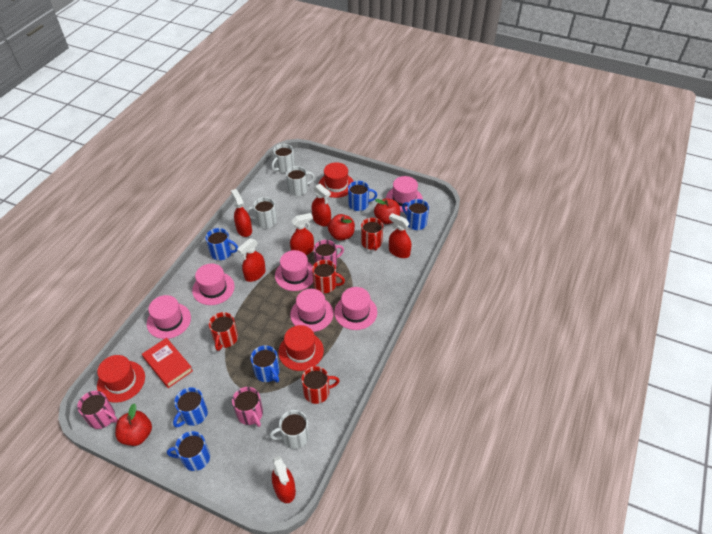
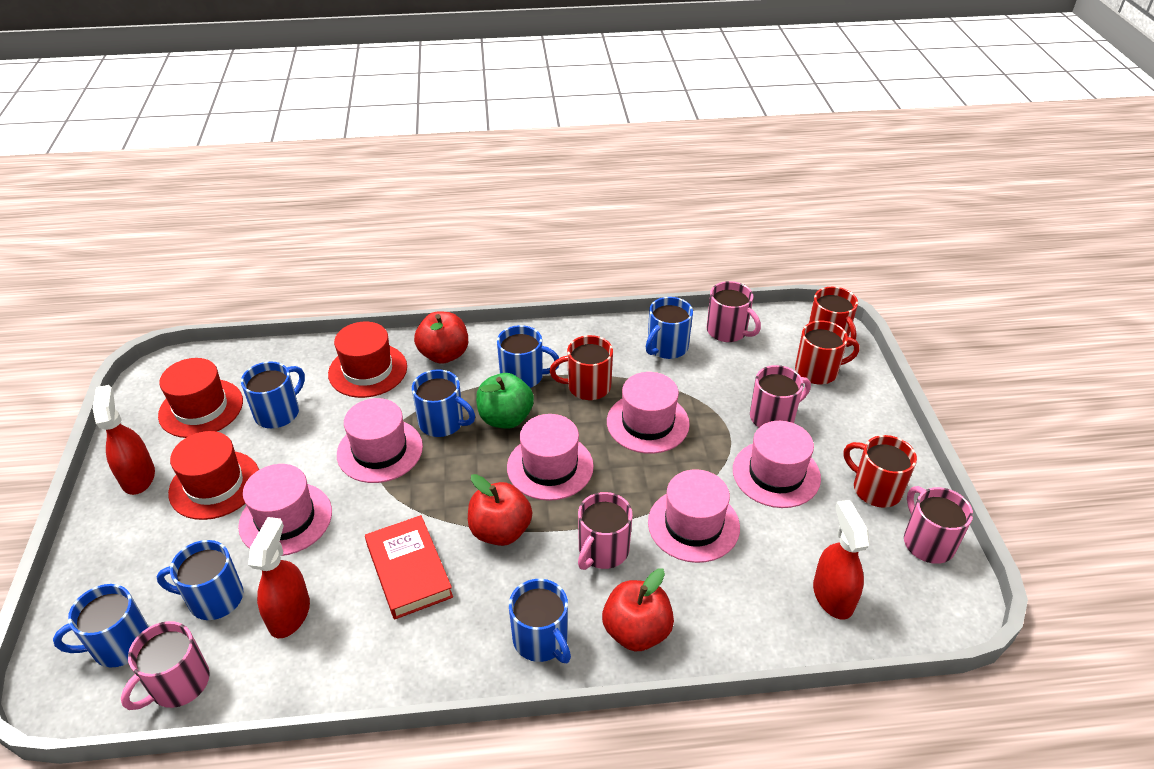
blue mug: [167,431,210,471] [173,387,208,427] [206,228,238,260] [251,345,280,382] [348,181,377,211] [402,199,429,230] = 6 -> [53,584,149,667] [156,540,243,620] [241,361,305,428] [412,369,475,437] [497,325,559,388] [509,579,571,663] [646,297,693,359] = 7
green apple: none = 0 -> [476,373,534,429] = 1
pink mug: [77,391,118,429] [232,387,263,427] [314,240,344,266] = 3 -> [121,621,210,710] [578,492,633,570] [706,281,761,342] [750,365,811,427] [904,486,973,564] = 5
red spray bottle: [231,189,252,237] [237,238,266,282] [272,456,296,503] [290,213,314,255] [311,184,331,226] [389,213,411,258] = 6 -> [93,385,155,495] [248,517,310,638] [813,500,870,620] = 3
white mug: [246,197,277,228] [270,410,309,449] [271,144,295,173] [286,166,315,196] = 4 -> none = 0

